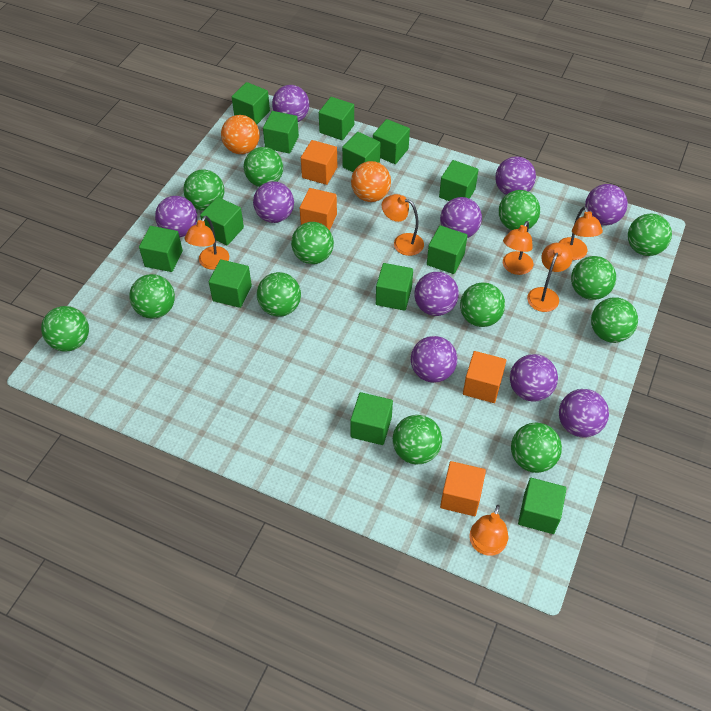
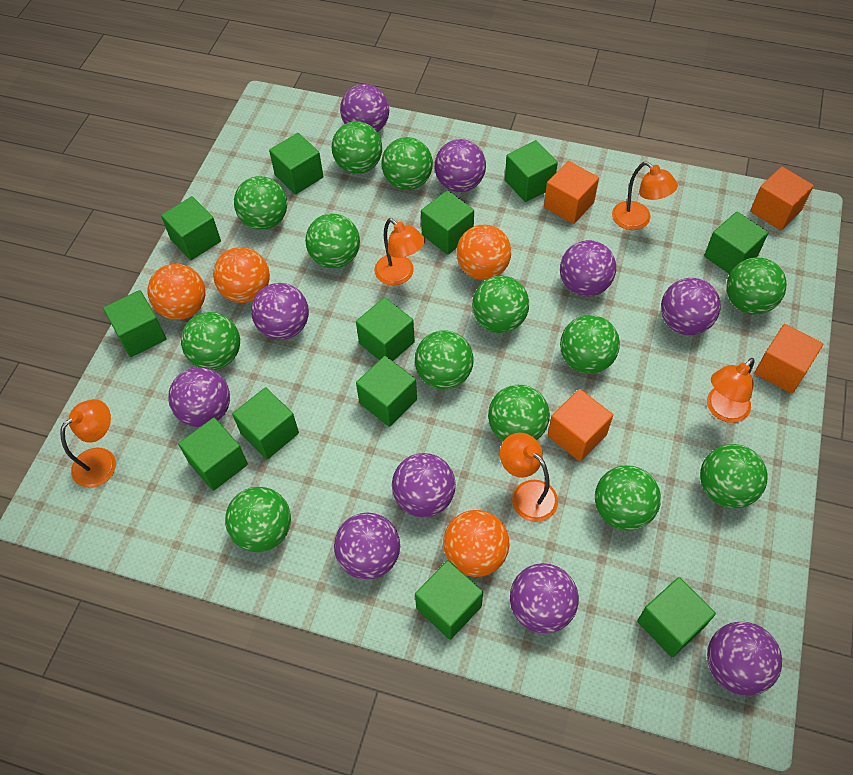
green cube: [139,226,183,272] [200,197,244,245] [209,259,252,308] [232,82,270,124] [263,111,299,154] [319,97,354,140] [342,132,380,172] [350,392,393,445] [373,119,410,164] [376,263,413,311] [427,225,467,274] [439,160,479,201] [518,478,567,534] = 13 -> [103,290,166,357] [161,196,221,260] [178,418,248,491] [232,387,299,459] [269,133,324,194] [356,297,415,361] [356,356,417,427] [415,560,483,640] [421,190,474,255] [505,140,558,202] [637,577,716,657] [704,212,768,274] = 12
orange ball: [221,115,260,154] [351,161,391,202] = 2 -> [148,264,205,320] [213,247,270,303] [443,510,510,577] [456,225,511,280] = 4
orange lamp: [185,216,229,269] [382,194,424,256] [469,505,508,556] [503,221,533,275] [527,243,573,312] [558,206,603,260] = 6 -> [60,399,116,488] [374,218,425,286] [500,433,558,522] [612,162,678,230] [707,358,755,423] = 5

